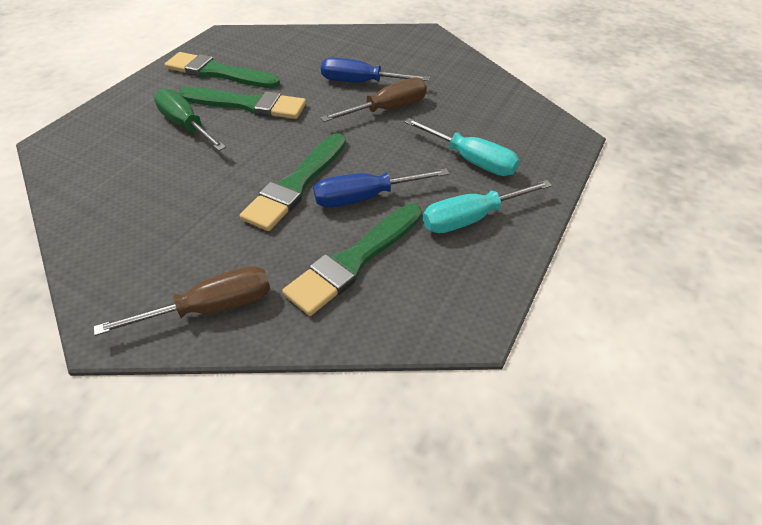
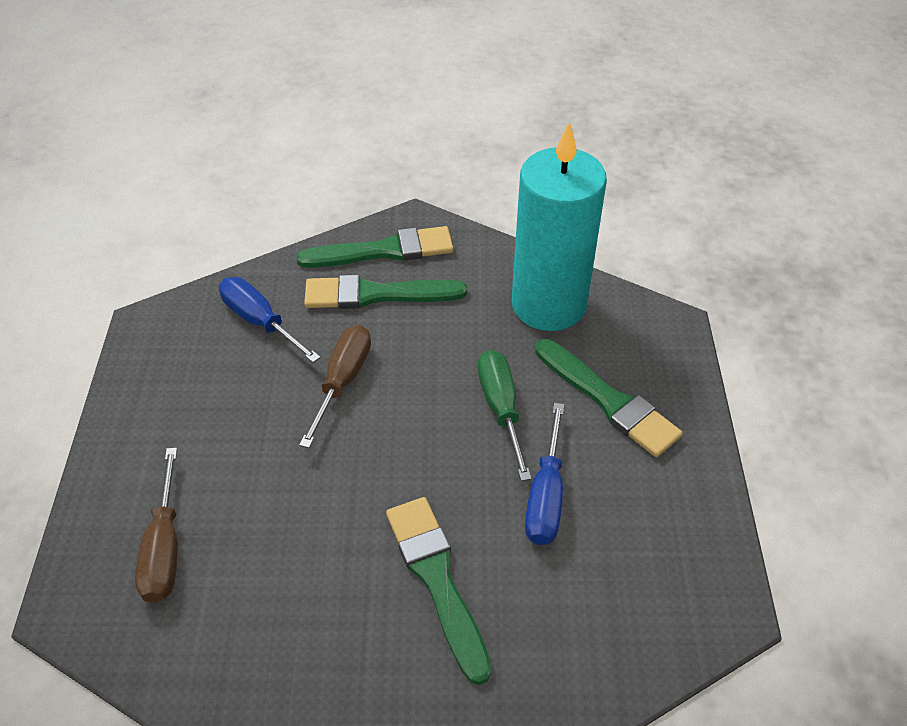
turquoise candle: none = 0 -> [512,121,607,331] = 1
turquoise screwdriver: [405,118,520,176] [423,180,552,233] = 2 -> none = 0

